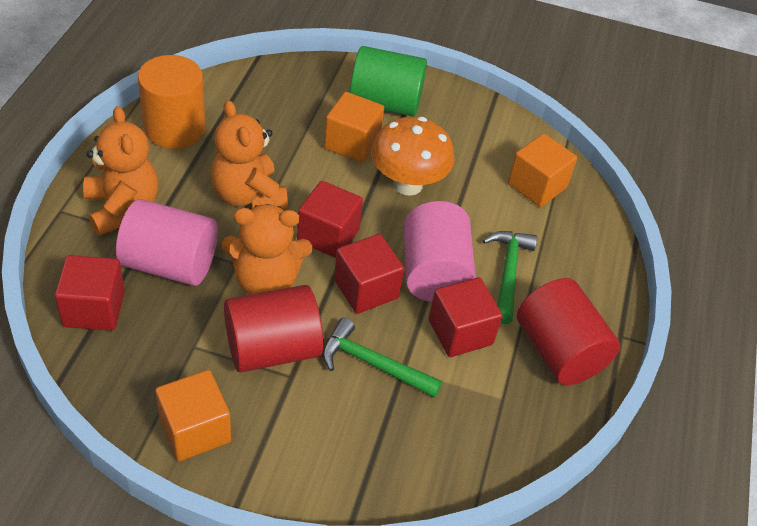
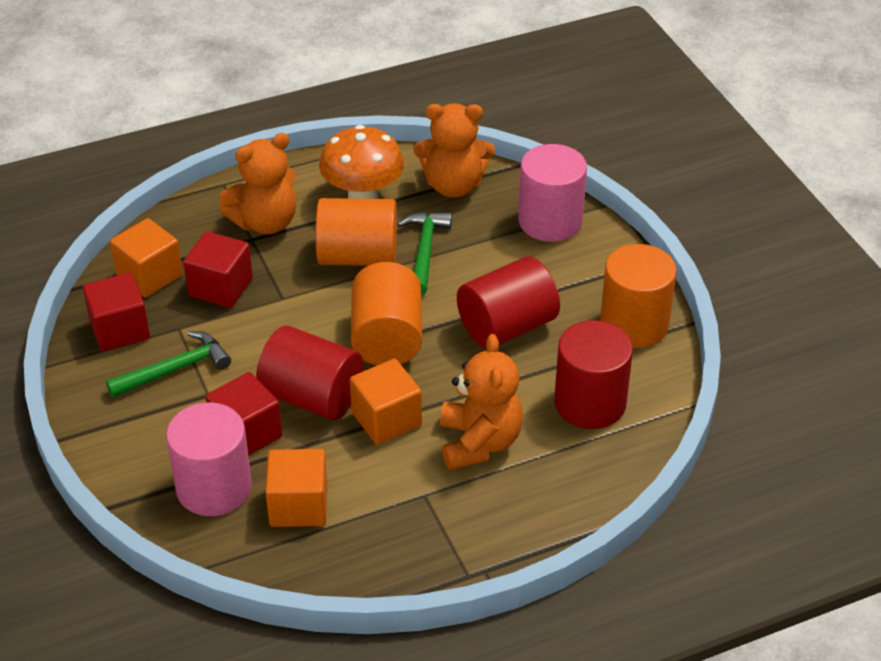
green cylinder: [350,46,427,117] = 1 -> none = 0
orange cylinder: [138,55,205,149] = 1 -> [316,198,397,266] [351,262,422,365] [600,244,677,348] = 3
red cube: [55,255,125,331] [297,181,363,258] [334,234,404,314] [428,277,502,357] = 4 -> [83,273,150,352] [183,231,253,308] [205,372,282,456] = 3
red cylinder: [224,285,323,372] [517,278,620,385] = 2 -> [256,326,363,420] [457,256,560,349] [554,320,633,429] = 3

